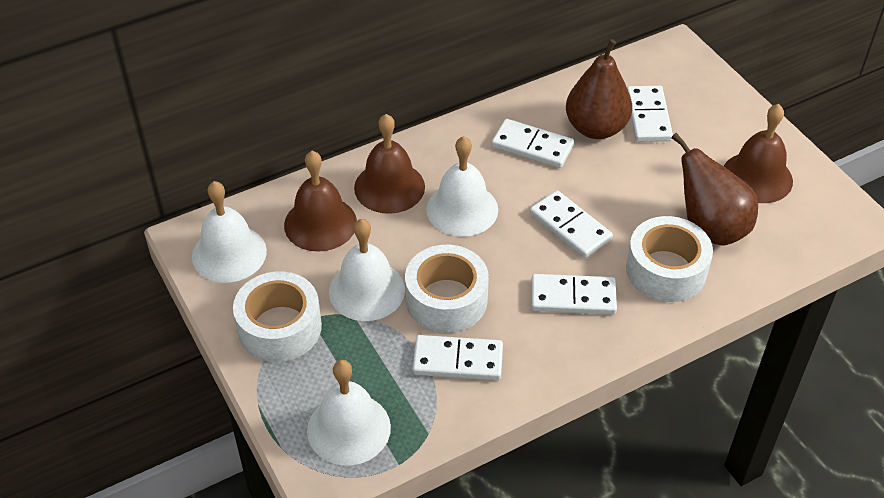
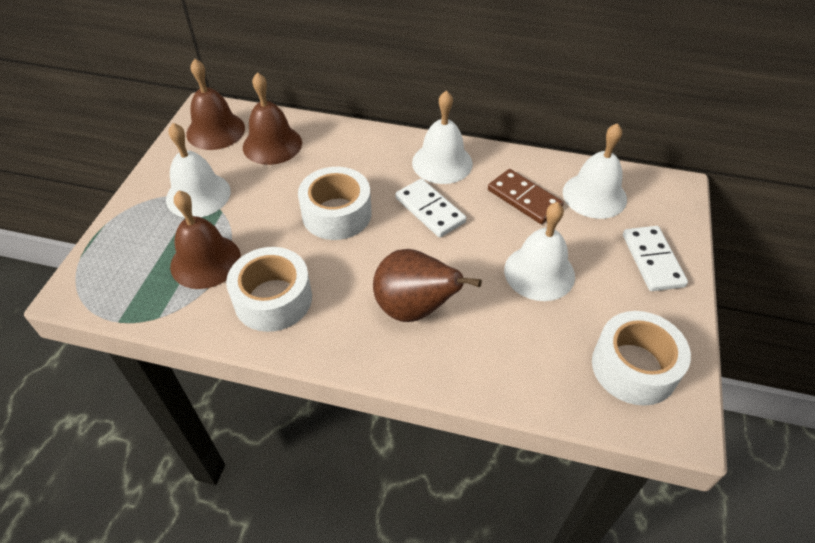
brown domino: none = 0 -> [488,169,564,224] = 1
brown pear: [566,39,632,139] [671,133,758,246] = 2 -> [373,249,482,322] = 1
white domino: [412,335,503,380] [492,119,574,168] [530,190,613,258] [531,274,617,315] [627,86,673,142] = 5 -> [395,179,466,238] [623,226,688,291] = 2

